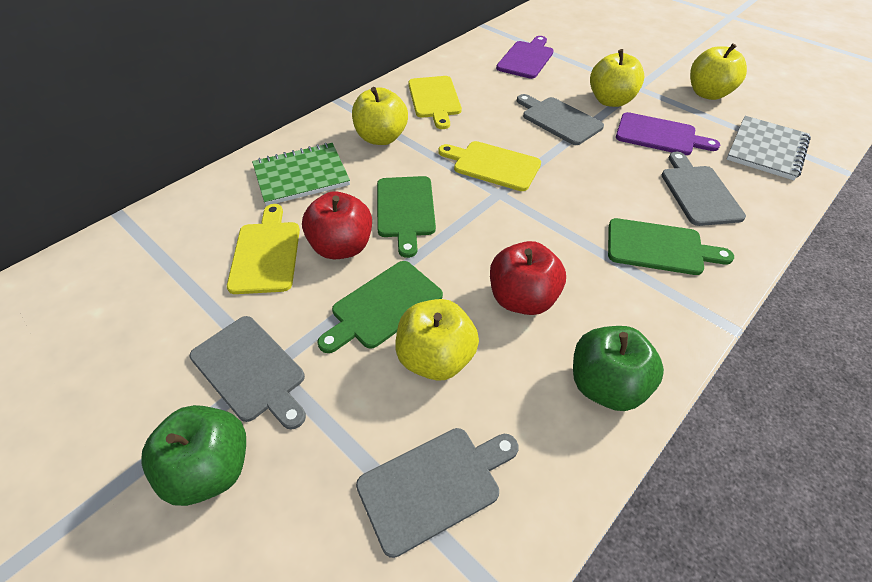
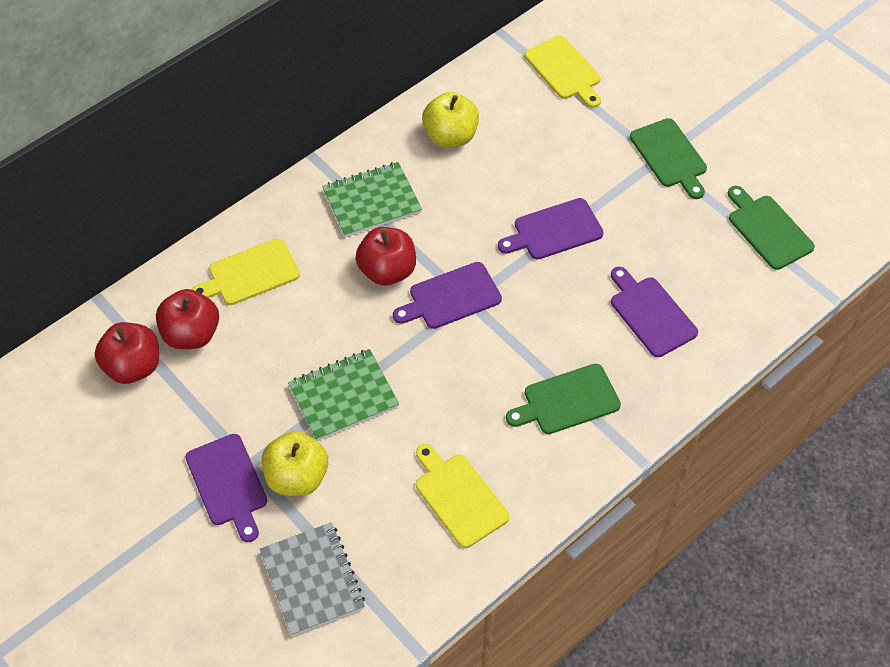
green apple: [141,405,246,506] [573,326,664,411] = 2 -> none = 0
green notebook: [252,143,350,206] = 1 -> [288,349,399,441] [322,162,422,237] = 2
grey cutting board: [190,316,306,430] [356,428,519,558] [517,94,604,145] [662,152,746,226] = 4 -> none = 0
purple cutting board: [496,36,554,79] [616,112,720,155] = 2 -> [185,434,267,542] [393,262,502,329] [498,198,604,260] [611,267,698,357] = 4
red apple: [302,191,372,259] [490,241,566,315] = 2 -> [95,322,159,384] [156,289,219,349] [356,227,416,286] = 3
yellow apple: [352,87,408,145] [395,299,479,381] [590,49,644,107] [690,43,747,100] = 4 -> [262,431,328,496] [422,92,479,147] = 2

